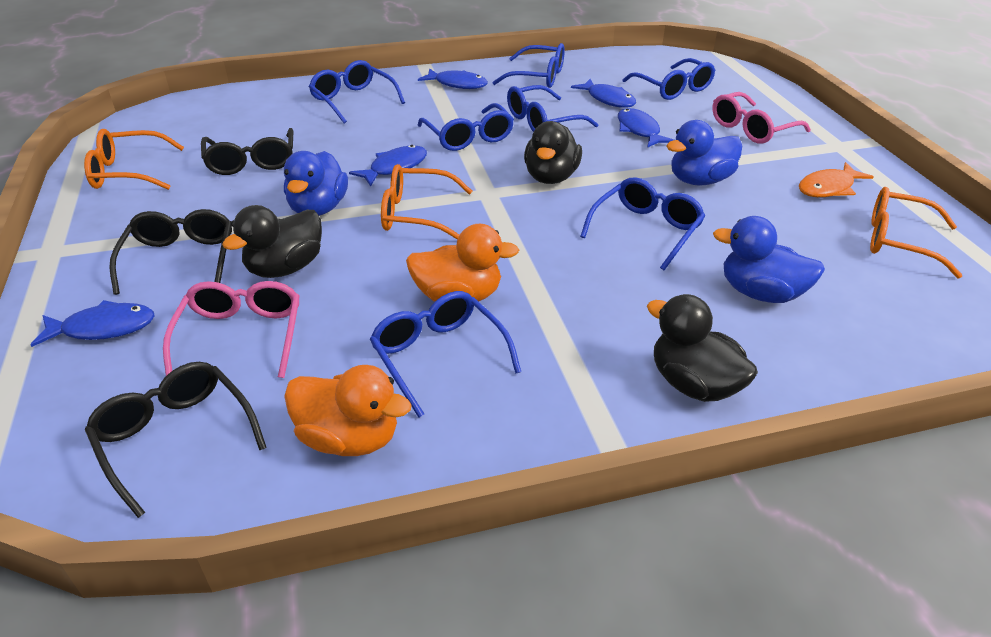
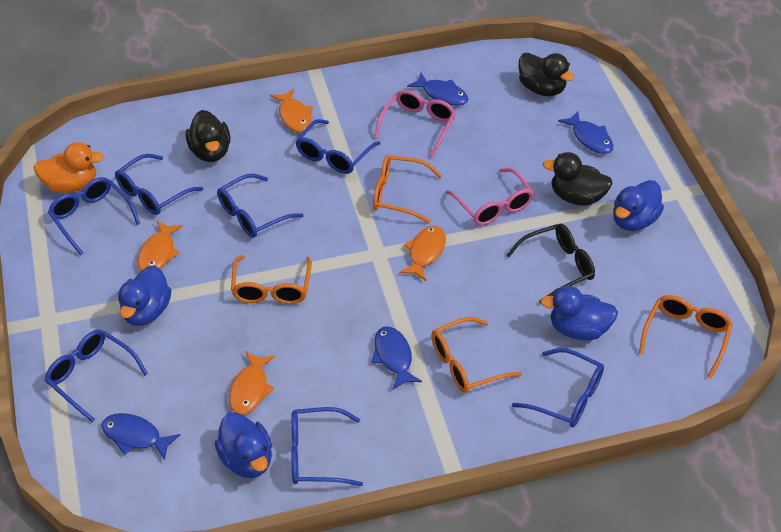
black glasses: [85,362,267,518] [109,209,232,295] [201,128,293,175] = 3 -> [506,224,595,303] = 1
blue duck: [284,151,348,216] [666,120,742,186] [713,216,825,303] = 3 -> [118,265,171,326] [214,412,272,478] [540,286,618,341] [613,180,664,231] = 4
blue fish: [31,300,155,347] [349,145,427,186] [418,68,488,89] [571,79,636,108] [618,108,674,148] = 5 -> [101,413,180,460] [372,326,422,390] [407,73,468,106] [558,111,613,154] = 4
orange duck: [284,365,412,456] [406,224,519,302] = 2 -> [34,142,104,193] = 1
orange fish: [799,162,874,197] = 1 -> [137,220,183,271] [229,351,275,415] [270,88,313,132] [399,226,446,281] = 4
orange glasses: [84,129,184,190] [381,164,472,240] [870,187,962,279] = 3 -> [231,255,312,304] [373,155,442,223] [431,317,522,393] [639,295,733,379] = 4

